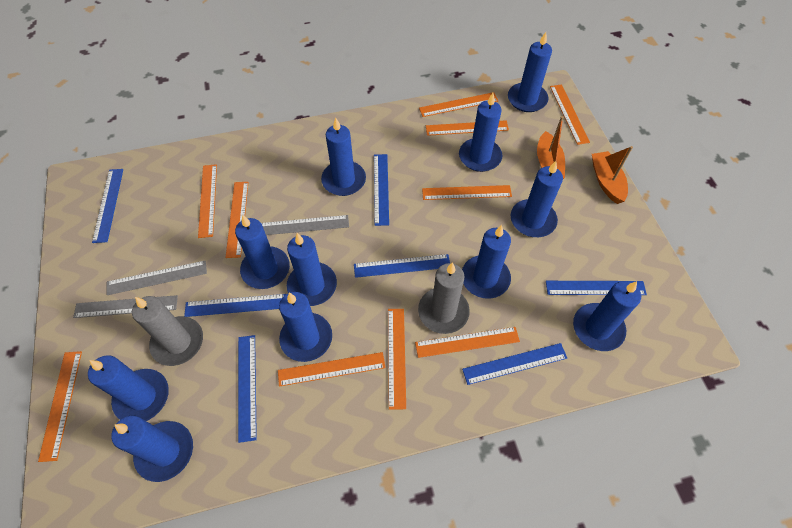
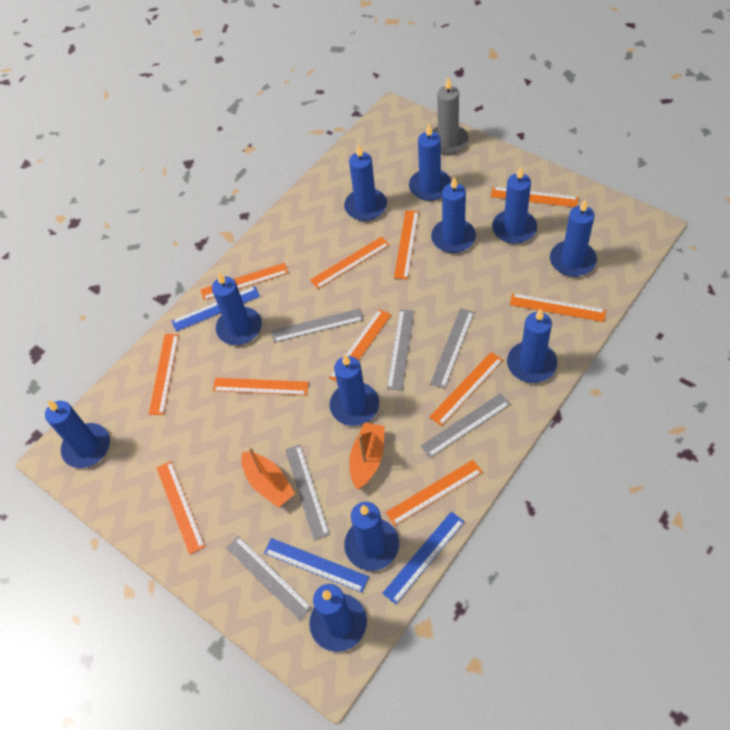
blue ruler: [92,169,123,243] [184,294,286,317] [238,335,257,443] [354,254,450,278] [374,154,389,226] [462,343,567,385] [546,281,647,295] = 7 -> [172,286,260,332] [264,538,369,593] [382,512,465,604] = 3
grey candle: [132,296,203,366] [418,262,470,334] = 2 -> [432,77,469,155] = 1
grey ruler: [73,295,178,318] [107,261,207,295] [261,215,349,235] = 3 -> [226,536,312,620] [271,309,364,343] [285,445,330,540] [387,309,414,391] [421,393,510,458] [430,308,474,389] = 6
orange ruler: [38,351,82,462] [198,164,217,238] [225,182,249,258] [278,352,386,387] [388,309,406,410] [415,327,520,358] [419,92,498,117] [422,185,512,200] [426,120,509,136] [550,84,590,145] = 10 -> [149,334,179,415] [157,461,205,554] [200,263,288,300] [213,378,309,395] [310,237,390,289] [329,309,391,382] [385,460,482,526] [394,210,419,279] [429,352,503,426] [491,187,579,207] [510,293,606,322] = 11

